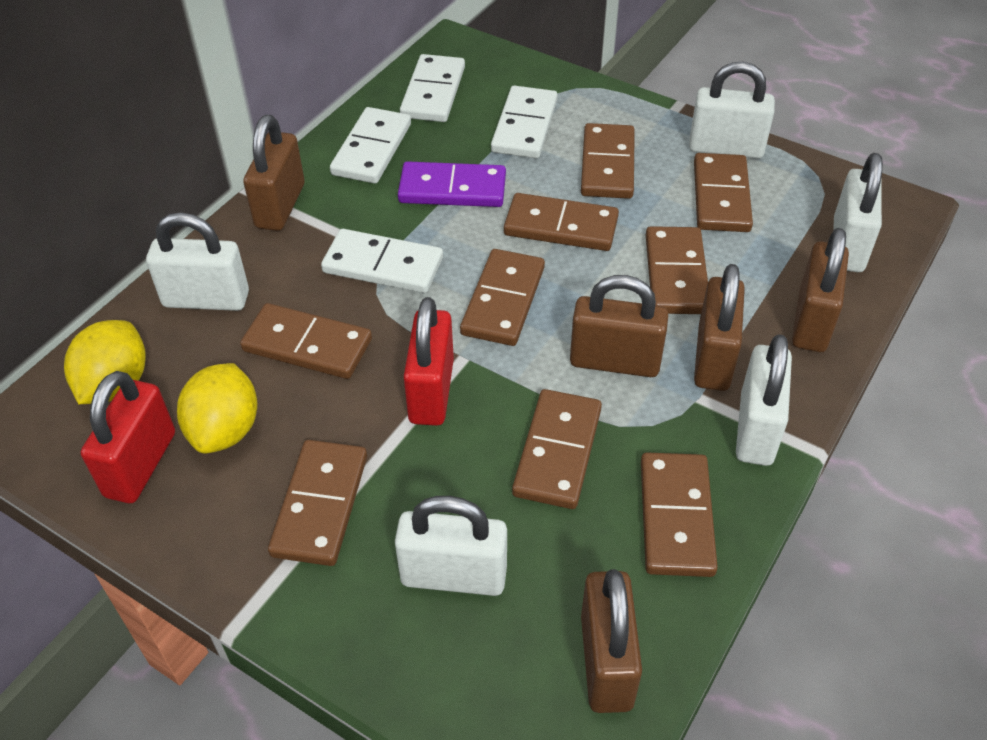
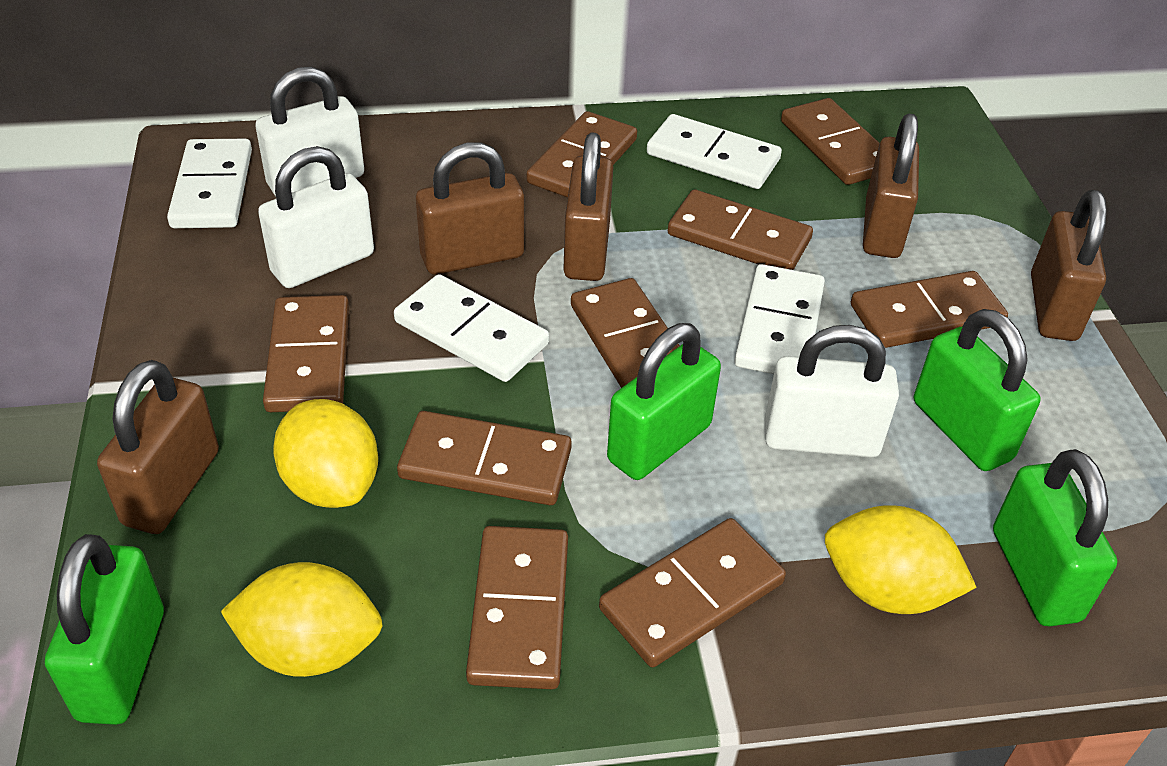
green padlock: none = 0 -> [45,534,164,725] [607,323,721,480] [914,309,1041,471] [993,449,1117,627] = 4
purple domino: [398,161,506,207] = 1 -> none = 0
red padlock: [81,371,175,503] [403,297,454,426] = 2 -> none = 0
white padlock: [146,212,249,311] [395,496,507,596] [689,62,775,159] [736,334,792,466] [833,153,883,272] = 5 -> [255,67,364,197] [258,146,374,288] [765,325,899,458] = 3
yellow lemon: [64,320,146,404] [177,363,257,453] = 2 -> [220,562,382,677] [273,399,378,508] [825,505,977,614] = 3

